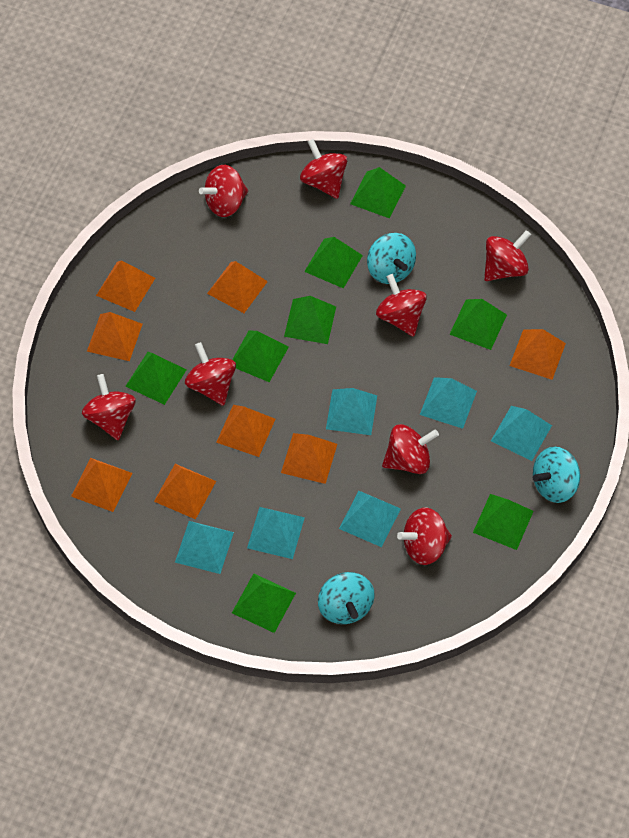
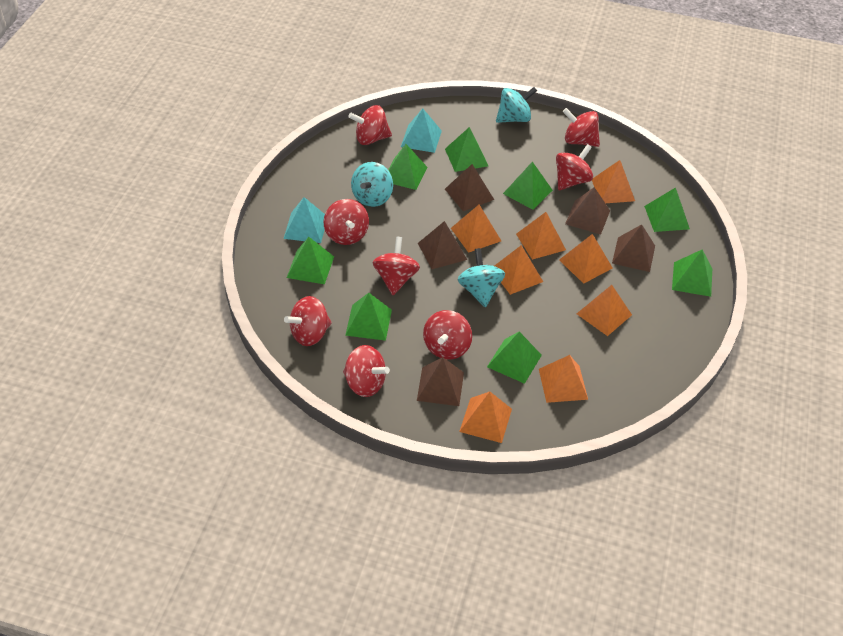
brown pyramid: none = 0 -> [417,357,464,406] [418,221,467,269] [445,164,494,211] [565,187,610,234] [612,224,655,272] = 5
turquoise pyramid: [175,521,234,574] [247,507,305,559] [326,388,377,435] [339,491,401,547] [420,377,477,429] [491,406,552,461] = 6 -> [284,197,325,243] [401,108,442,153] = 2

